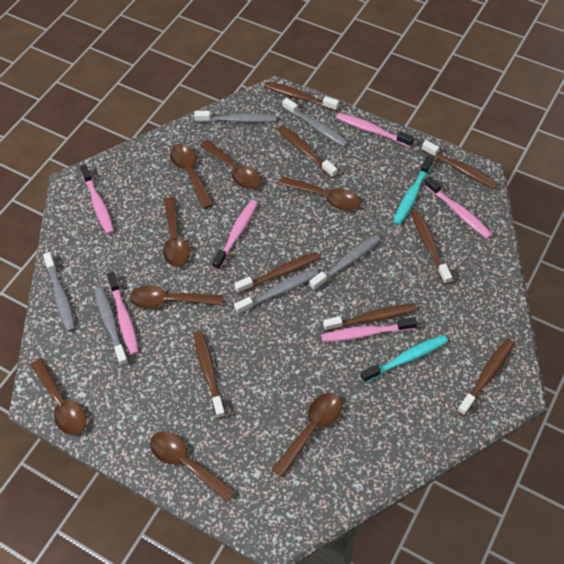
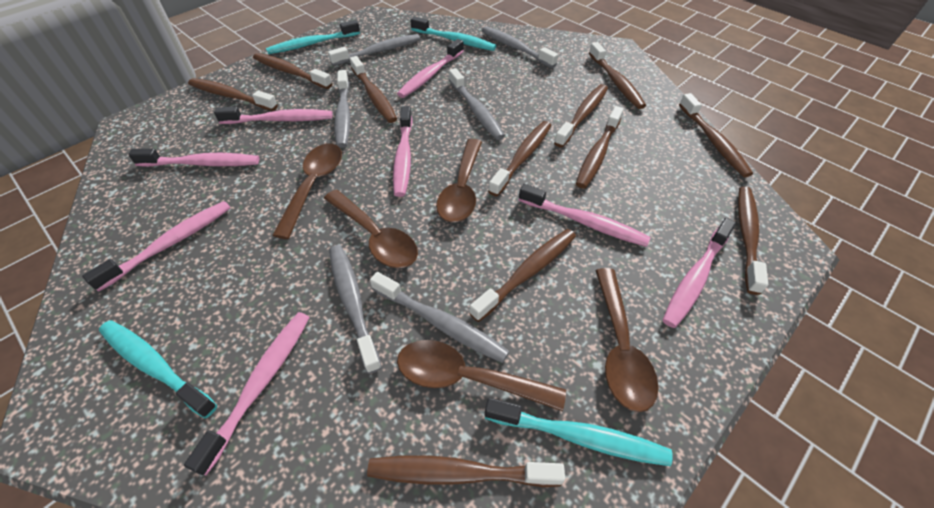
brown spoon: [31,358,86,435] [130,285,222,309] [150,431,236,503] [163,197,190,267] [170,144,214,209] [200,140,261,189] [272,393,342,477] [279,176,360,211] = 8 -> [272,144,342,239] [324,190,418,268] [397,340,566,411] [436,139,482,222] [595,268,659,412] = 5
brown toothbrush: [194,331,226,419] [234,252,320,294] [264,82,339,111] [277,125,337,178] [323,304,416,331] [411,210,452,285] [422,140,498,189] [457,339,515,416] = 8 -> [188,78,278,111] [253,53,332,89] [350,56,397,123] [367,455,565,487] [470,229,576,322] [488,121,551,196] [554,84,608,148] [576,106,624,189] [589,42,646,109] [679,93,753,177] [738,186,768,295] = 11
pink toothbrush: [80,165,114,235] [107,272,139,355] [212,200,258,270] [321,317,417,342] [336,113,414,147] [424,176,492,239] = 6 -> [82,201,231,292] [128,148,259,167] [184,312,310,476] [214,107,333,124] [393,106,412,197] [397,39,464,98] [519,184,651,247] [663,218,736,328] = 8
turquoise toothbrush: [361,335,448,383] [393,155,433,225] = 2 -> [99,320,217,419] [266,20,360,54] [410,16,496,51] [485,398,673,466] = 4

